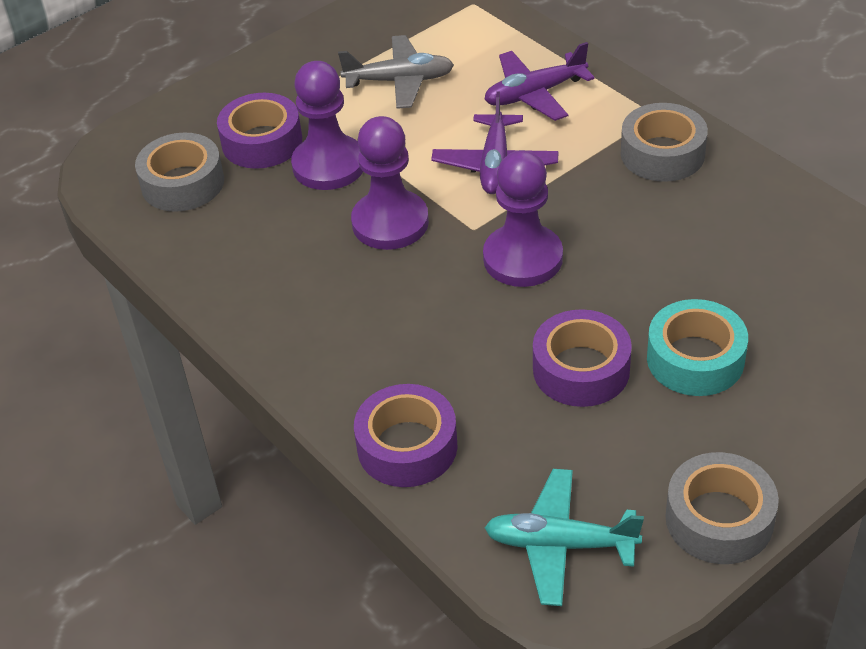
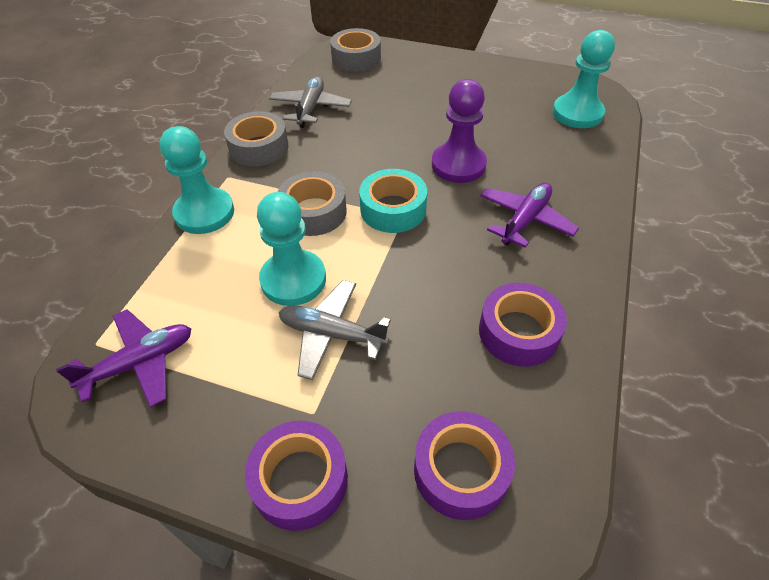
grey plane: [338,35,454,109] = 1 -> [269,76,352,128] [279,280,391,380] = 2
purple pawn: [291,61,363,190] [351,116,429,250] [483,150,563,287] = 3 -> [432,79,487,183] = 1
turquoise pawn: none = 0 -> [160,126,234,234] [257,192,326,306] [553,30,615,128] = 3
turquoise plane: [484,469,644,606] = 1 -> none = 0

